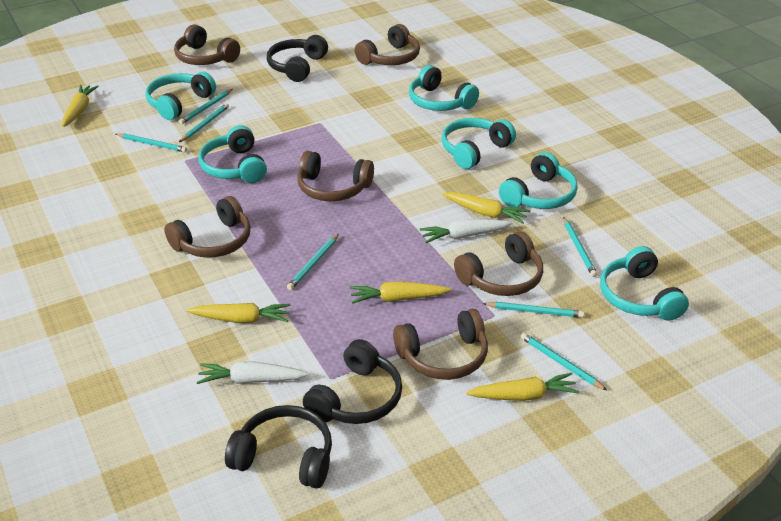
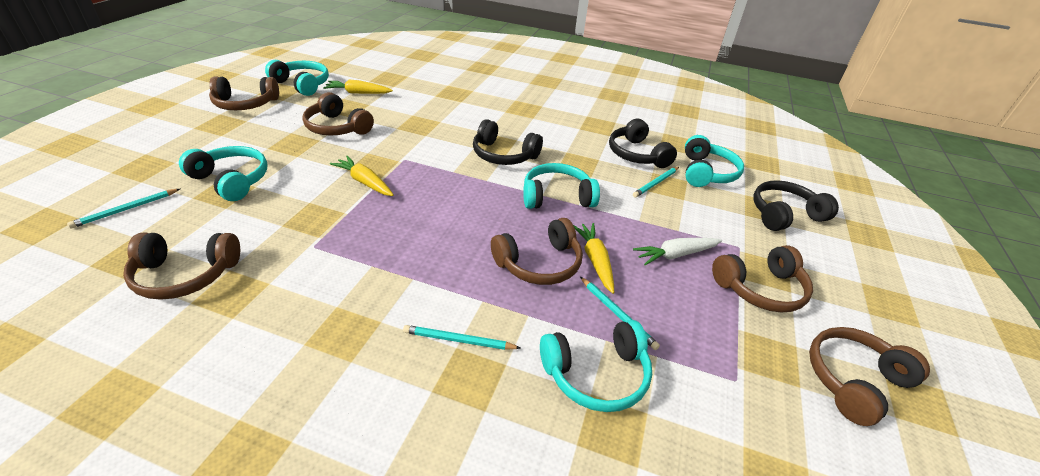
turquoise headphones: [145,72,216,120] [198,125,267,183] [409,65,479,111] [441,118,516,169] [499,152,578,209] [600,246,689,321] = 6 -> [179,146,267,201] [265,60,329,96] [523,163,600,209] [540,320,652,412] [685,135,744,187] = 5
turquoise pencil: [116,133,187,152] [179,89,232,124] [179,103,229,142] [287,234,339,290] [482,302,584,318] [520,333,607,390] [564,218,597,277] = 7 -> [67,189,180,229] [403,325,520,350] [580,277,660,350] [633,167,679,198] = 4
white carrot: [197,362,309,384] [420,220,512,243] = 2 -> [633,238,722,266] = 1
yellow carrot: [62,85,99,127] [187,303,290,323] [350,281,451,304] [442,192,530,224] [466,373,580,401] = 5 -> [323,79,393,94] [330,156,394,196] [573,223,614,294] = 3

